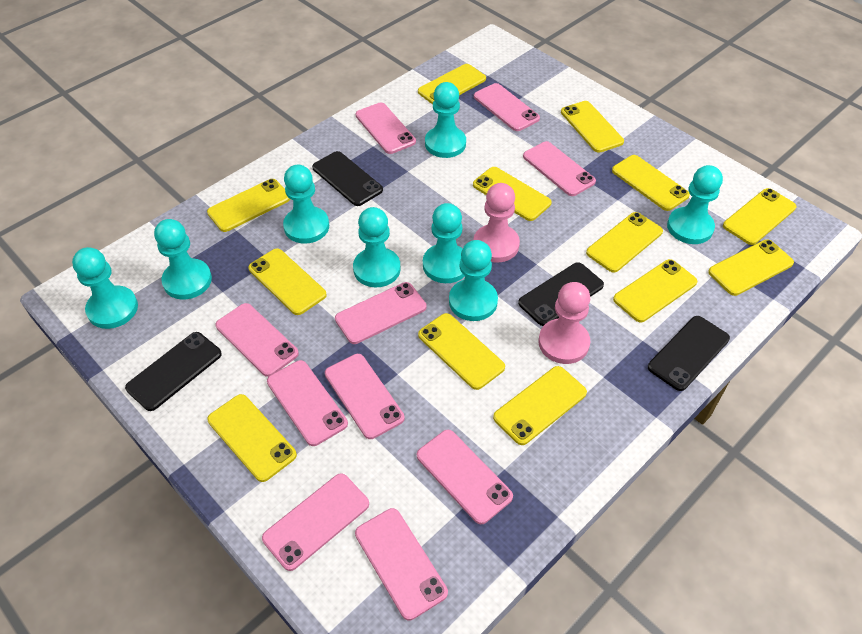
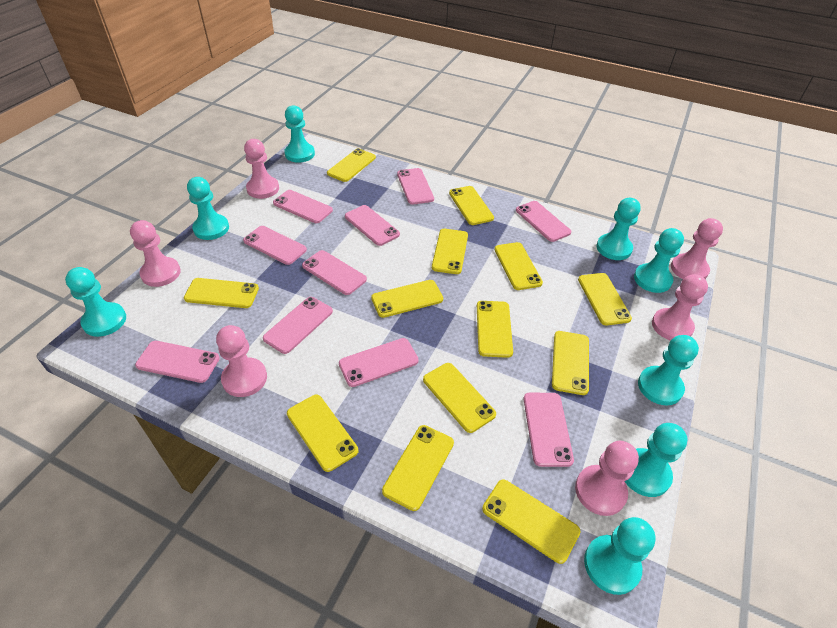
black phone: [125,332,222,411] [312,151,383,206] [518,262,604,326] [648,316,730,391] = 4 -> none = 0
pink pawn: [473,183,520,262] [539,282,590,364] = 2 -> [130,220,181,287] [216,325,267,397] [244,139,279,199] [575,441,639,516] [652,274,708,341] [671,218,723,279] = 6

